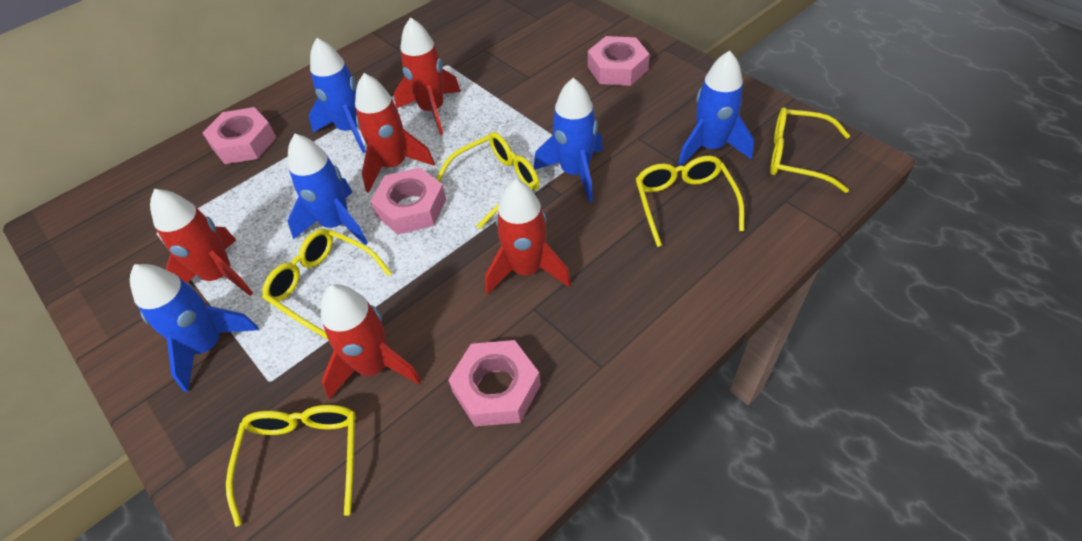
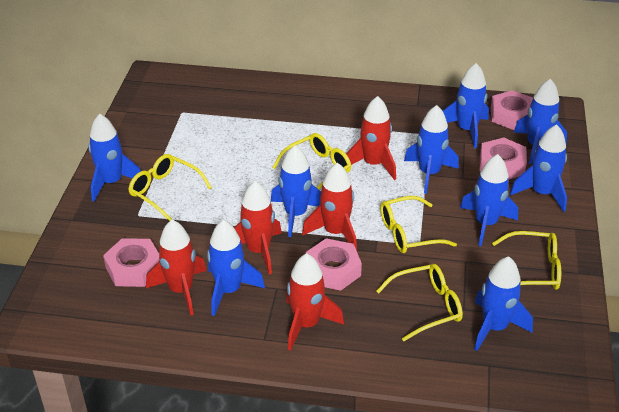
blue rocket: [130,264,259,392] [287,134,368,245] [309,38,366,153] [534,78,603,202] [678,50,754,166] = 5 -> [89,114,141,202] [207,220,265,316] [271,145,321,237] [404,105,459,194] [443,63,489,148] [460,154,518,246] [474,256,533,351] [510,124,567,212] [514,79,567,164] = 9

